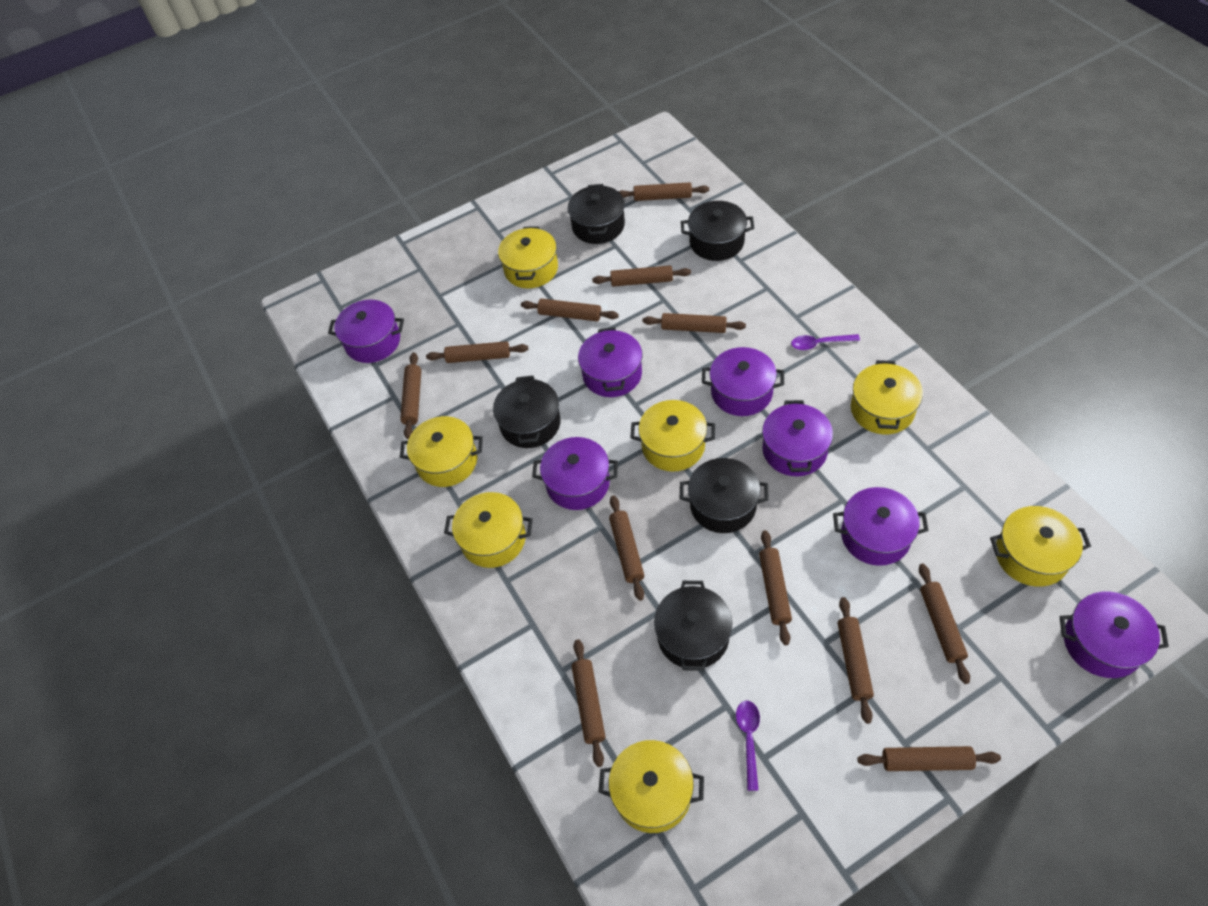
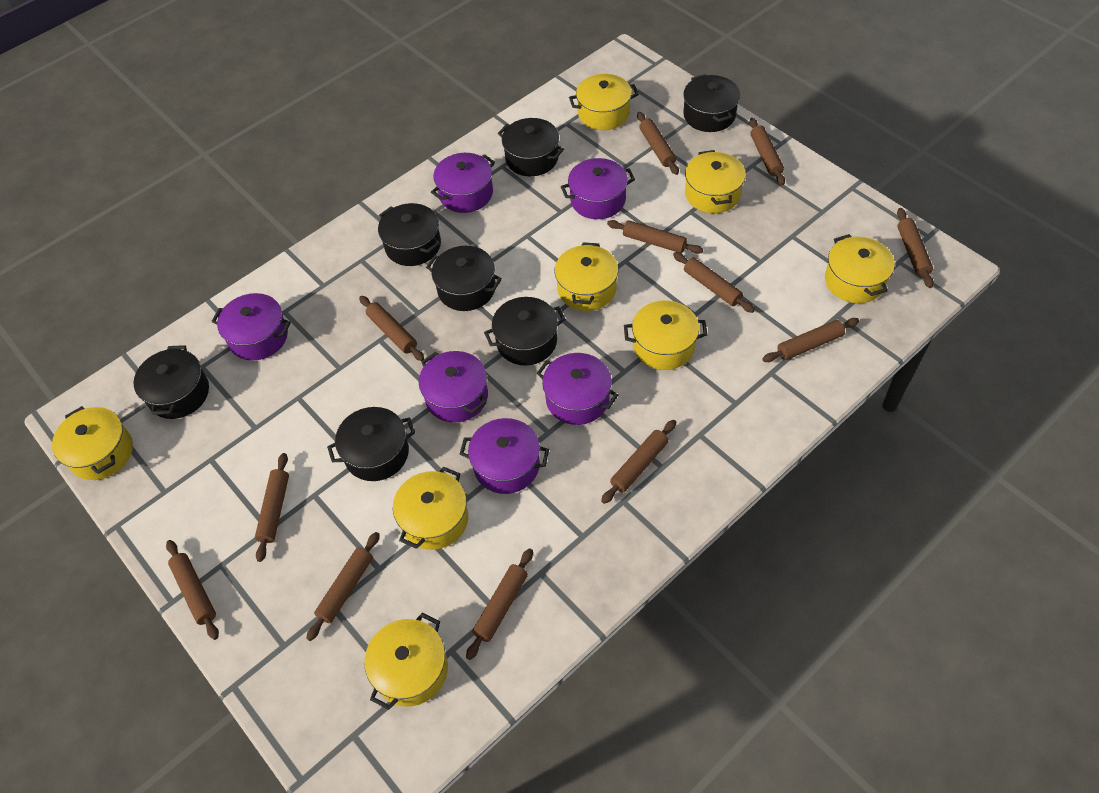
black pot: [493,375,561,448] [568,184,625,244] [654,581,733,671] [680,458,769,533] [681,201,754,261] = 5 -> [133,345,209,419] [327,407,415,481] [378,203,441,266] [426,246,502,311] [484,297,566,365] [498,118,564,176] [683,74,740,132] = 7
purple pot: [328,300,404,363] [532,437,618,510] [578,327,642,397] [702,347,784,416] [762,400,833,476] [833,487,929,566] [1060,592,1169,678] = 7 -> [212,293,291,360] [419,351,488,422] [431,153,495,213] [460,418,549,494] [536,353,618,425] [561,158,635,219] = 6
purple spoon: [736,701,760,791] [791,334,860,350] = 2 -> none = 0
yellow pot: [400,416,483,487] [444,492,533,568] [498,226,558,289] [598,740,704,833] [631,400,715,472] [851,360,923,434] [990,506,1091,587] = 7 -> [52,406,133,480] [364,613,448,710] [393,467,468,550] [555,242,618,311] [569,74,639,130] [624,301,708,370] [685,150,746,213] [825,234,895,303] = 8

